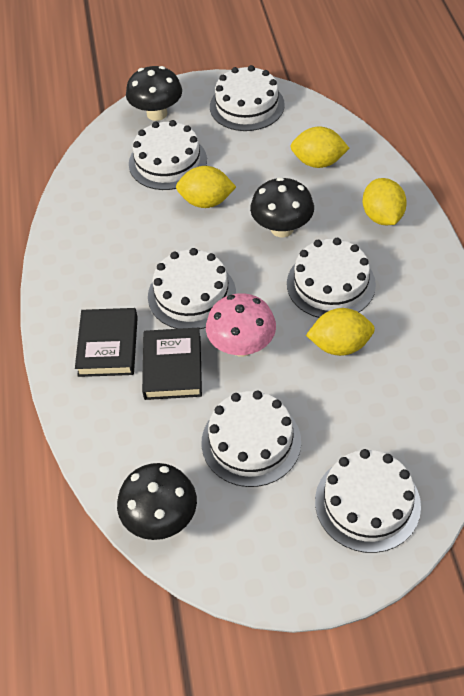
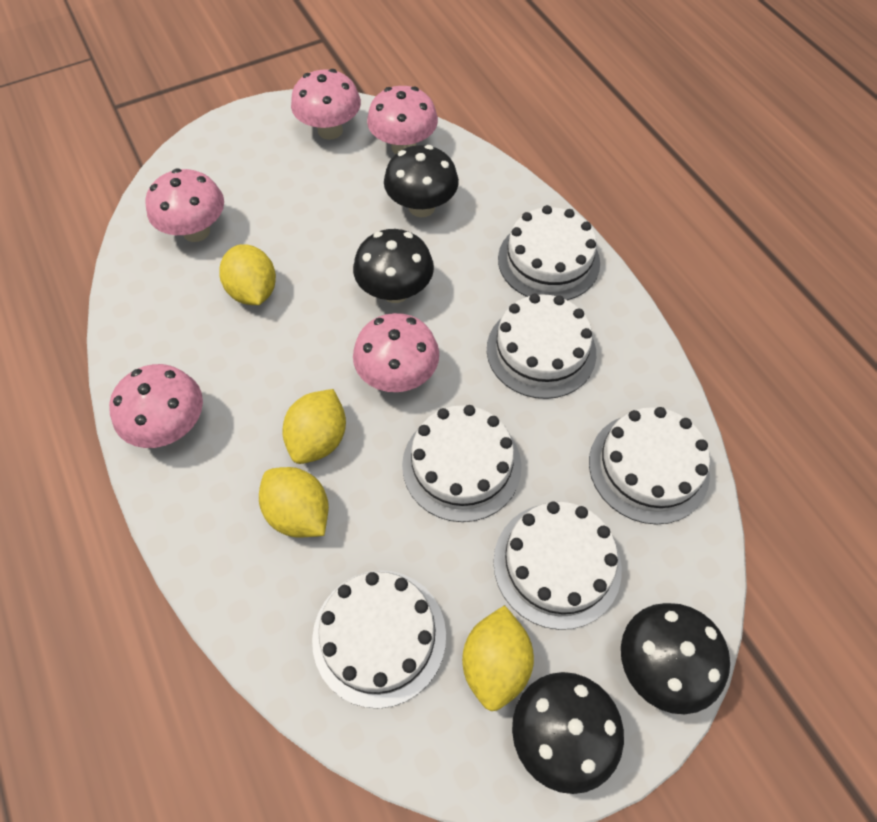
black book: [75,308,138,377] [142,328,202,400] = 2 -> none = 0
black mushroom: [117,463,197,540] [126,66,182,121] [250,177,314,238] = 3 -> [353,229,434,303] [384,145,459,217] [512,672,624,794] [621,603,730,714] = 4
pink mushroom: [206,293,276,357] = 1 -> [109,364,203,448] [145,168,224,242] [291,69,361,140] [353,313,439,392] [367,86,438,154] = 5

